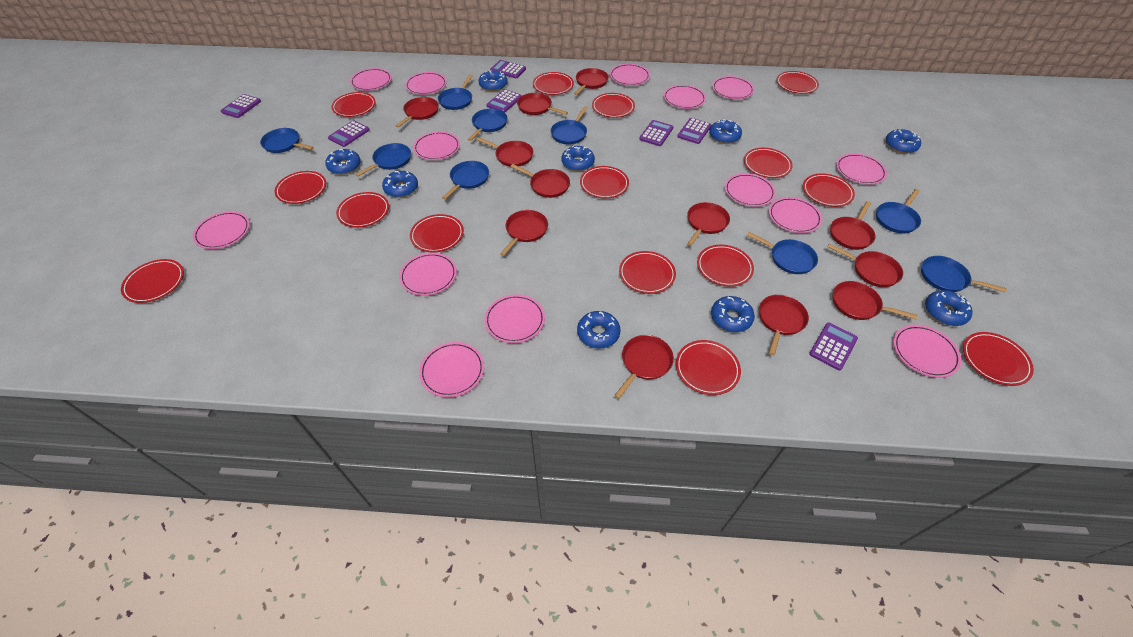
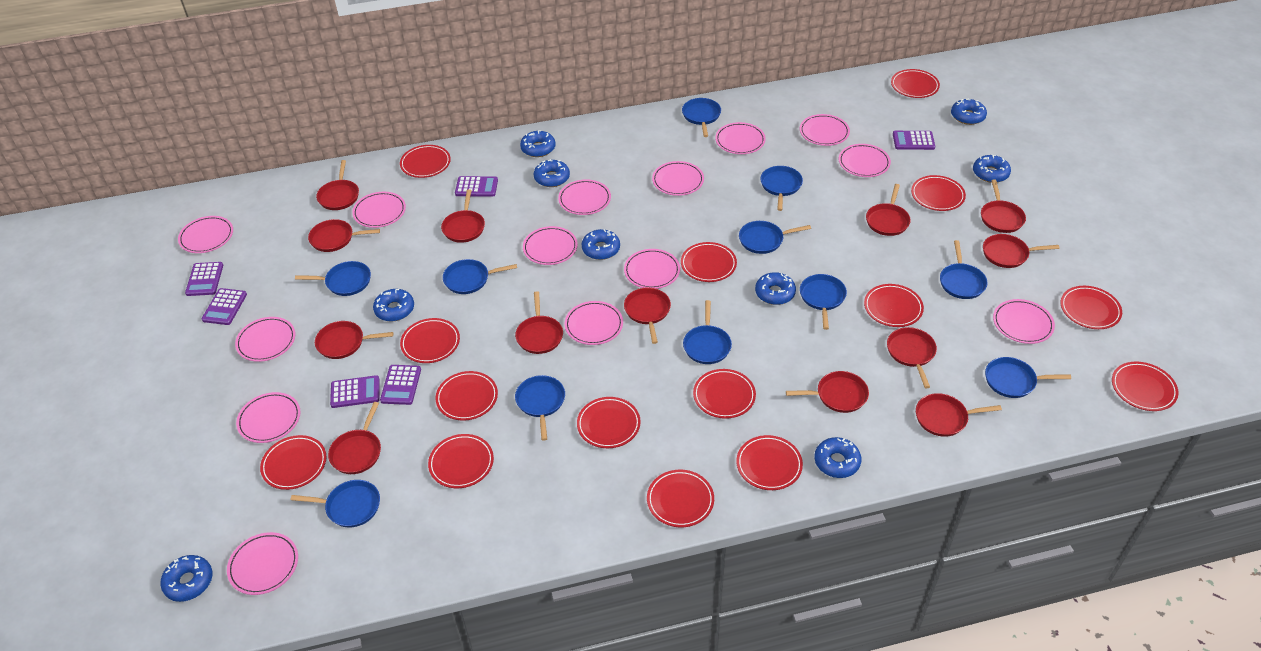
blue pan: [260,128,314,153] [355,143,411,177] [438,75,473,110] [442,161,489,200] [468,108,508,141] [551,106,588,144] [747,232,818,274] [876,189,921,234] [921,256,1007,292] = 9 -> [291,480,380,527] [295,261,371,296] [443,259,517,294] [515,375,565,441] [682,98,721,137] [683,300,732,364] [739,221,811,254] [760,166,803,211] [800,274,847,330] [940,240,987,299] [985,357,1071,398] = 11
purple calculator: [221,94,261,118] [328,120,369,147] [486,89,522,112] [490,60,526,78] [639,120,673,146] [677,118,711,144] [809,322,858,370] = 7 -> [185,262,223,296] [202,288,247,325] [330,375,380,408] [380,365,421,405] [455,176,498,197] [893,131,935,150] = 6
red pan: [396,97,439,128] [476,137,534,167] [500,210,548,256] [511,164,570,198] [517,93,568,115] [574,68,609,95] [614,335,674,399] [687,202,730,246] [759,295,809,355] [828,244,903,287] [830,201,876,250] [833,281,918,320] = 12 -> [308,219,380,252] [315,321,393,359] [316,160,359,210] [328,402,381,474] [441,189,485,243] [515,291,563,354] [624,287,671,344] [786,371,869,413] [866,184,911,236] [887,327,937,388] [916,393,1002,437] [981,180,1026,233] [983,234,1059,268] = 13

